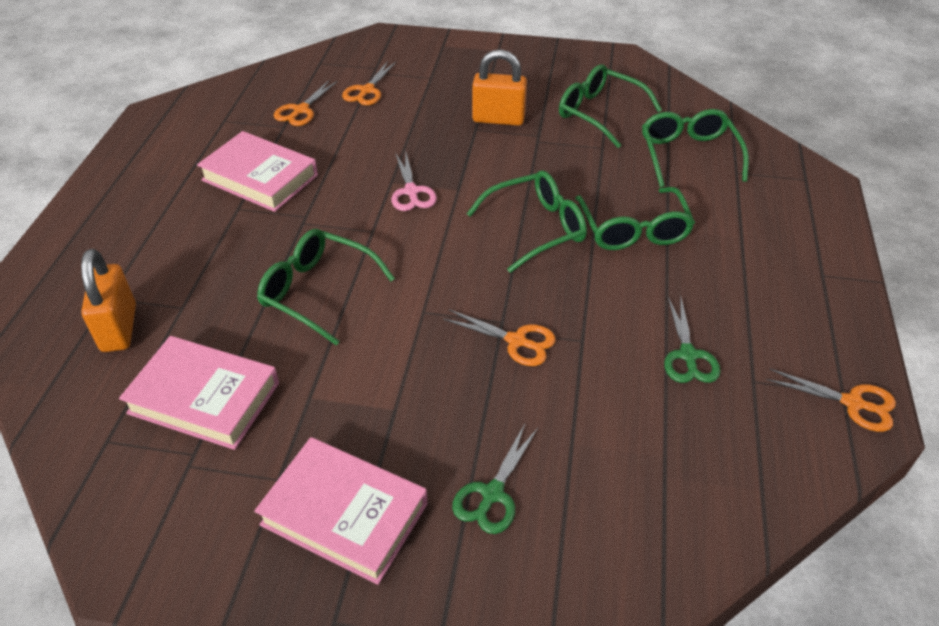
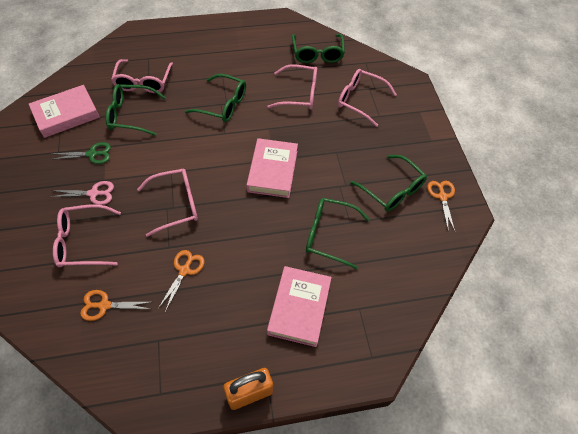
green scissors: [452,424,538,534] [664,297,720,383] = 2 -> [50,142,111,164] = 1
orange padlock: [81,249,136,352] [472,50,527,126] = 2 -> [223,368,273,410] = 1
orange scissors: [274,80,338,126] [342,61,396,105] [443,309,556,366] [766,369,896,432] = 4 -> [80,290,150,321] [158,250,205,312] [427,181,455,232] = 3
pink glasses: none = 0 -> [53,204,121,267] [111,59,173,93] [137,169,198,237] [267,64,317,110] [338,69,397,127] = 5

